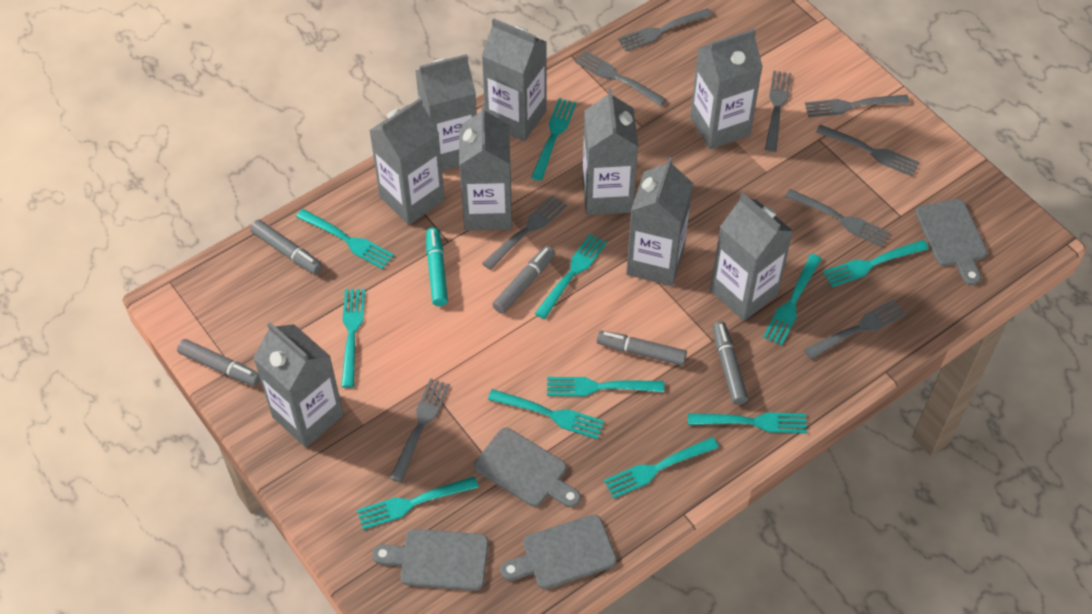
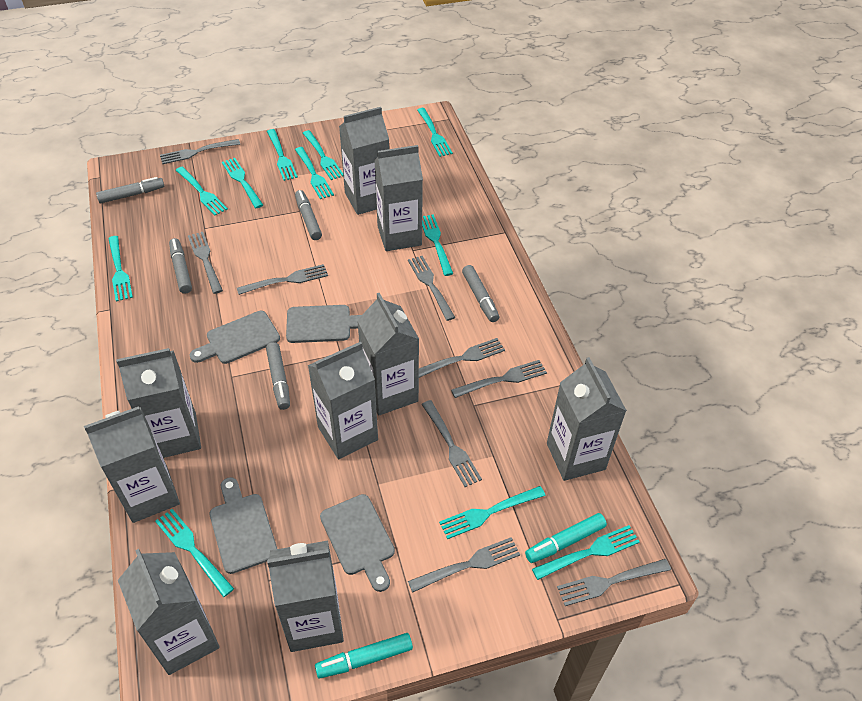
turquoise marker: [426,228,448,306] = 1 -> [315,633,413,679] [525,513,607,563] = 2

